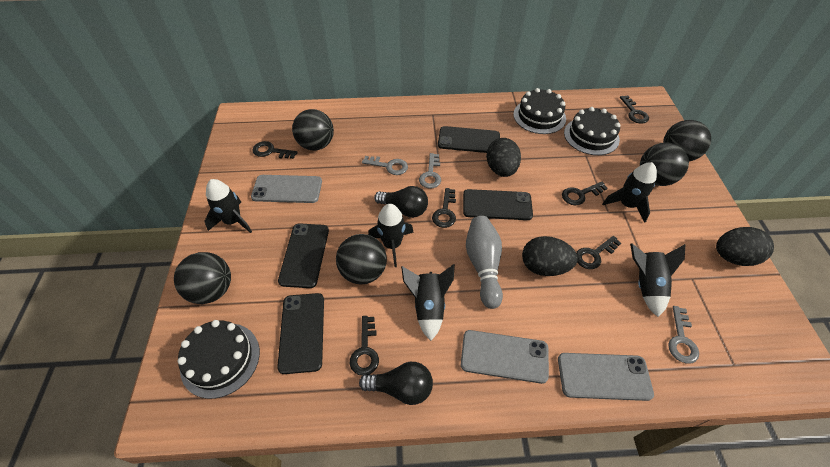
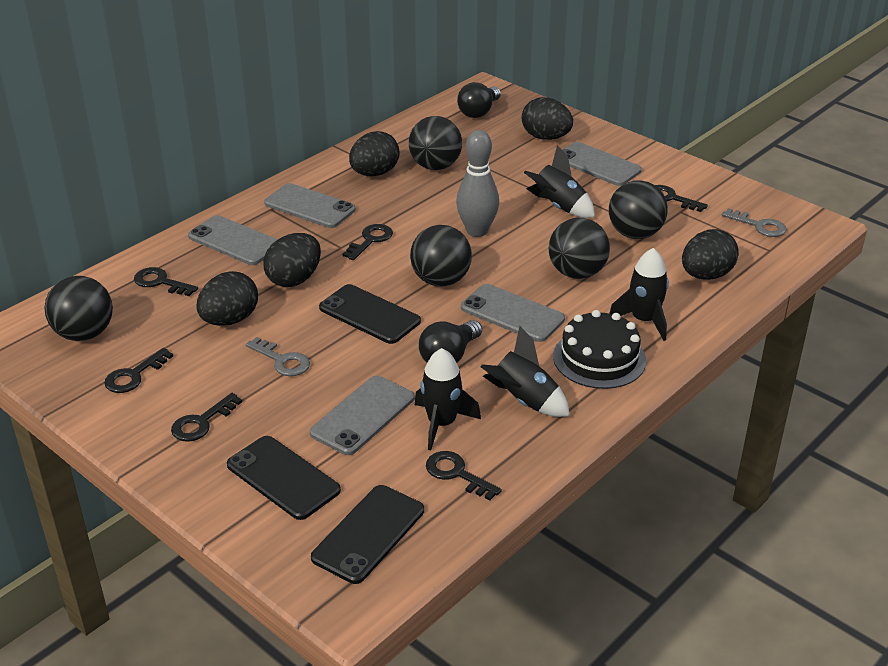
black cake: [178,320,260,399] [513,88,566,134] [564,107,621,155] = 3 -> [553,310,646,389] = 1
black egg: [486,138,521,177] [522,236,578,276] [716,227,774,266] = 3 -> [196,271,258,326] [263,233,321,287] [349,131,400,176] [522,97,573,140] [682,229,739,280] = 5
black phone: [277,293,324,374] [278,223,329,288] [438,126,500,153] [463,189,533,220] = 4 -> [227,436,341,520] [311,485,424,584] [319,284,421,344] = 3
black rocket: [204,179,252,233] [368,204,414,267] [401,264,455,341] [602,162,657,223] [630,244,686,317] = 5 -> [415,348,481,450] [480,326,570,417] [524,145,595,218] [609,248,669,341] = 4
grey key: [362,156,408,175] [419,153,441,189] [668,306,699,364] = 3 -> [246,337,310,376] [722,208,787,237] = 2
grey phone: [251,175,322,203] [461,330,549,384] [558,353,654,401] = 3 -> [188,215,278,265] [264,183,356,228] [310,376,414,455] [461,284,565,342] [563,142,642,186] = 5

